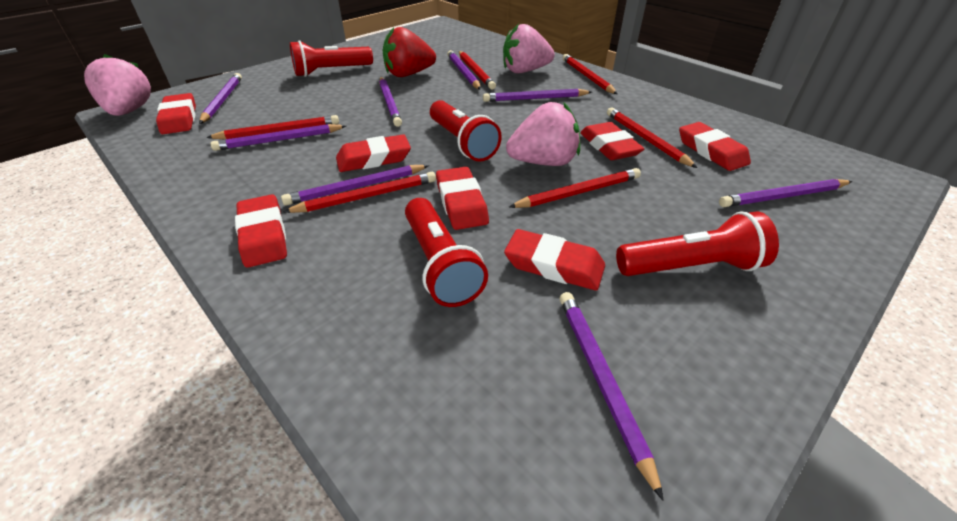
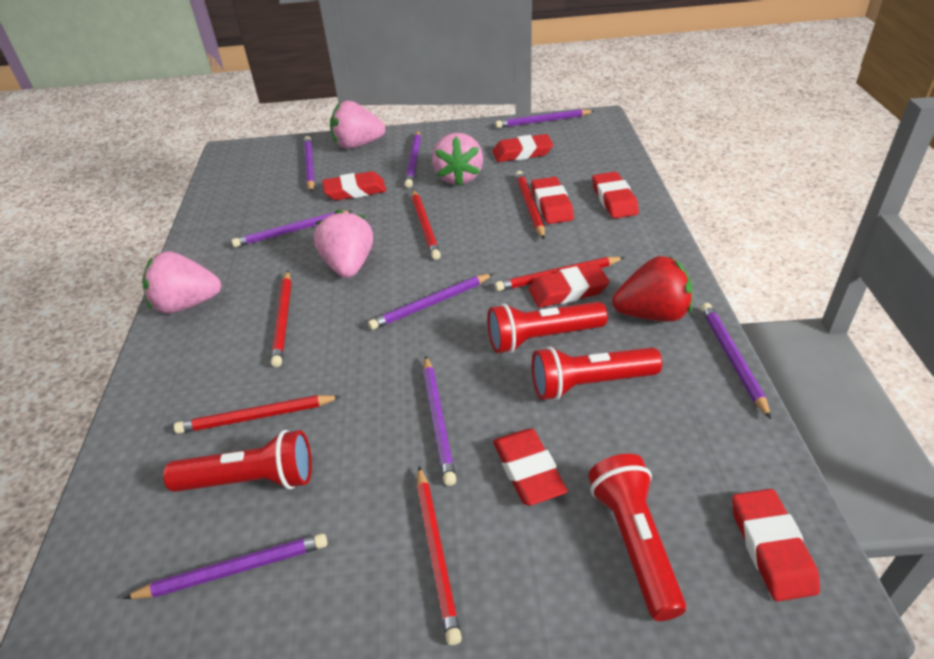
pink strawberry: [84,54,151,116] [503,24,555,73] [506,102,580,166] = 3 -> [142,251,221,314] [314,210,373,278] [330,101,386,149] [432,133,483,187] = 4

